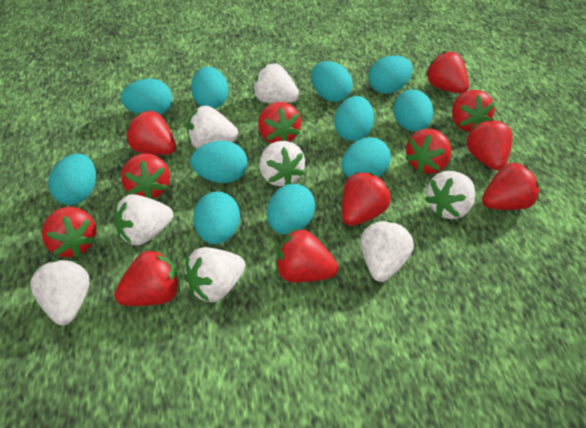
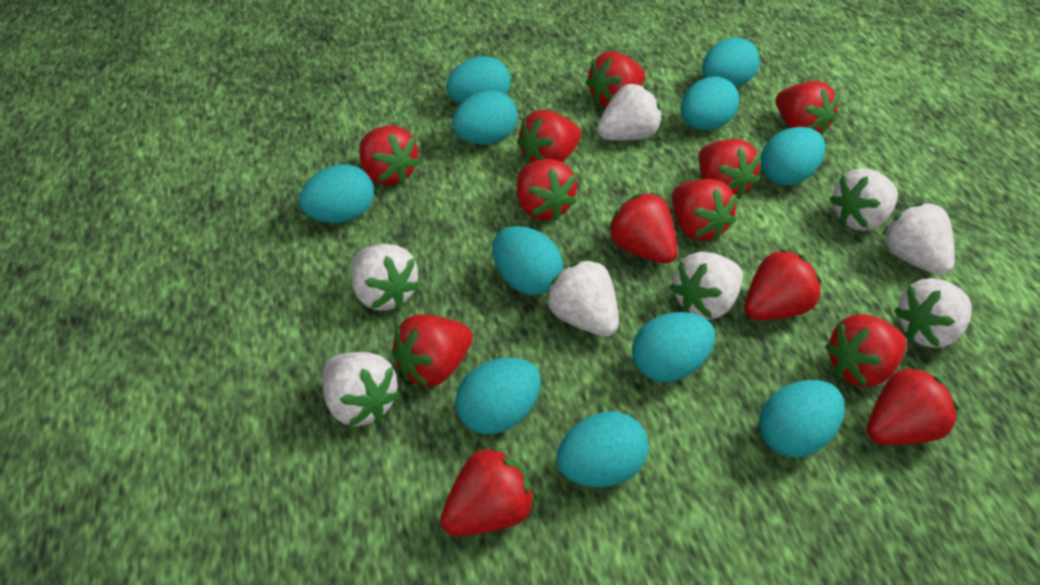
red strawberry: [42,207,96,258] [114,249,180,306] [121,154,170,199] [126,111,176,155] [258,102,301,143] [276,229,338,282] [342,172,391,226] [406,129,451,174] [426,51,469,93] [452,90,495,132] [466,118,512,170] [482,162,539,210] = 12 -> [359,125,420,185] [391,314,473,387] [441,445,535,536] [517,110,581,164] [517,159,577,221] [586,52,645,107] [608,193,678,264] [672,179,737,241] [698,139,760,199] [744,249,822,320] [776,81,838,135] [825,314,906,387] [867,366,959,445] = 13

